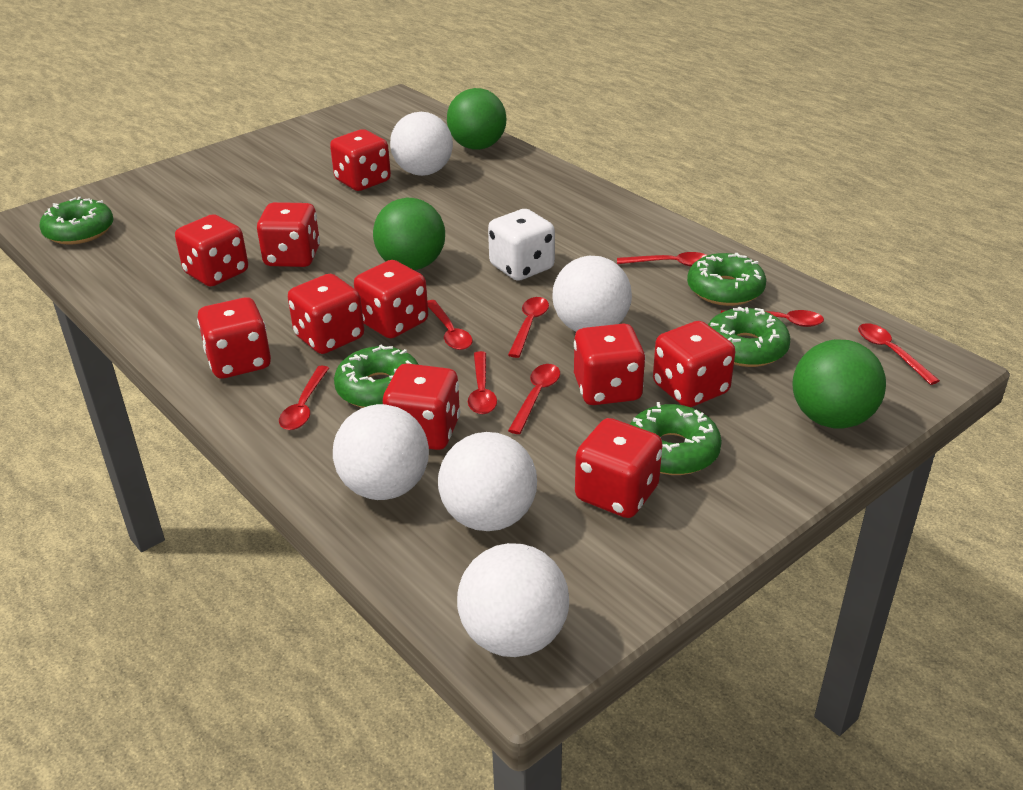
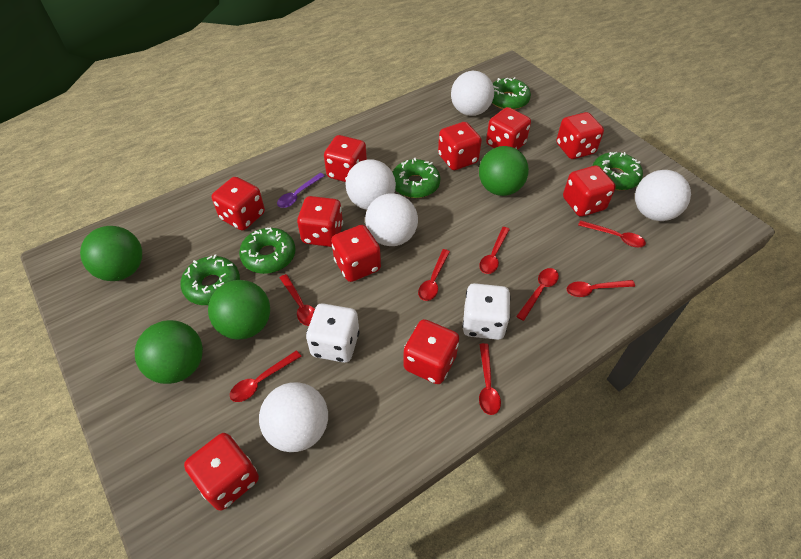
green ball: [373,198,445,270] [447,88,506,150] [793,339,886,429] = 3 -> [80,226,142,281] [135,320,203,384] [208,280,270,340] [479,146,529,196] = 4
purple spoon: none = 0 -> [277,173,325,208] = 1
white dice: [488,209,555,281] = 1 -> [306,303,360,363] [462,283,511,340] = 2

